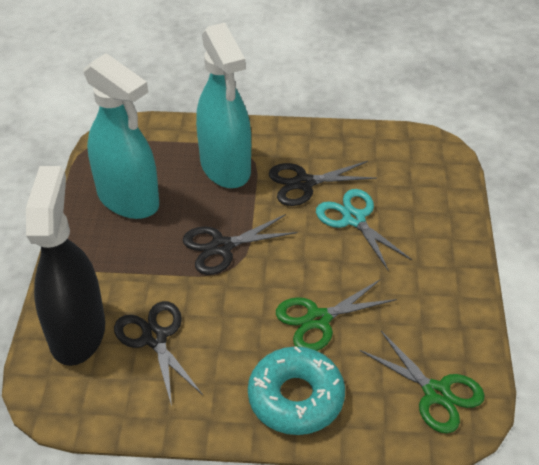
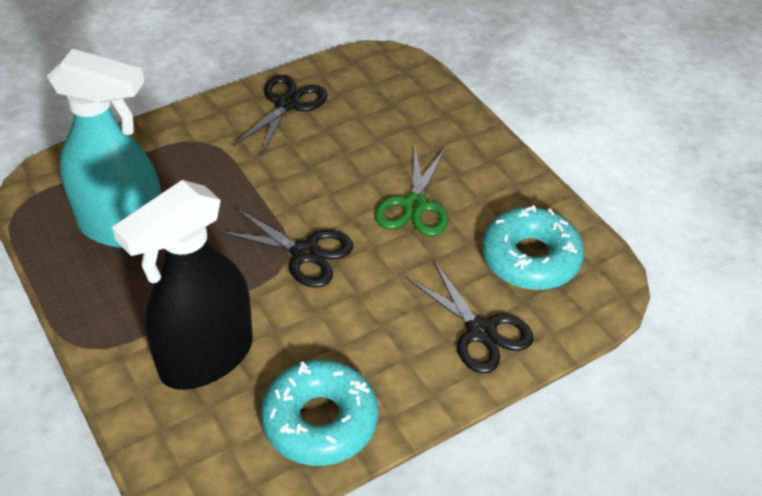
green scissors: [276,279,397,351] [360,331,485,433] = 2 -> [375,146,448,236] = 1
turquoise donut: [248,346,345,435] = 1 -> [261,360,378,466] [482,205,584,290] = 2
turquoise scissors: [316,189,412,271] = 1 -> none = 0
turquoise spray bottle: [83,53,159,219] [196,23,251,188] = 2 -> [47,48,161,248] = 1

